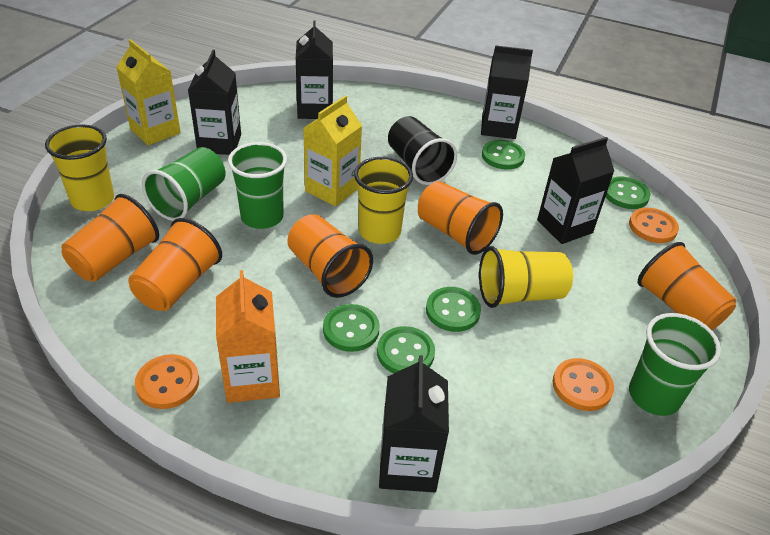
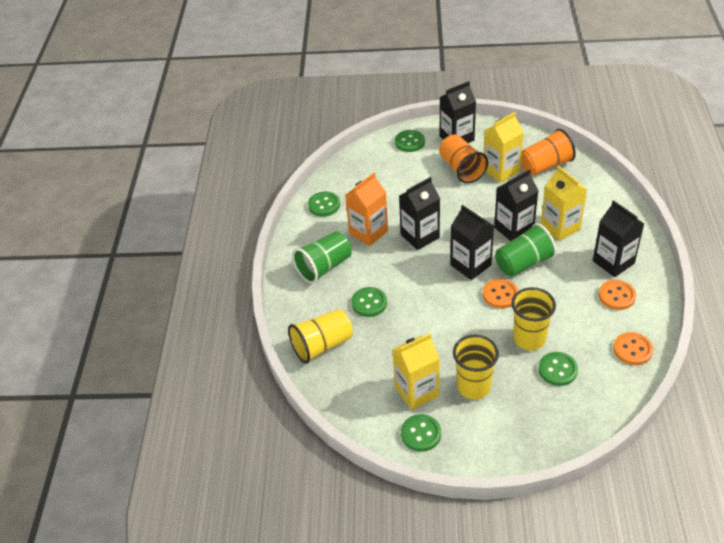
black cup: [388,116,457,185] = 1 -> none = 0
green cup: [142,147,226,221] [228,142,287,229] [629,313,721,416] = 3 -> [292,231,351,283] [495,223,557,277] = 2
orange cup: [62,194,159,282] [128,218,222,311] [287,214,373,298] [418,181,503,255] [638,242,736,330] = 5 -> [439,134,488,184] [521,129,576,176] = 2
yellow carton: [116,39,181,145] [303,96,362,207] = 2 -> [392,333,440,410] [484,112,524,183] [541,166,587,241] = 3

